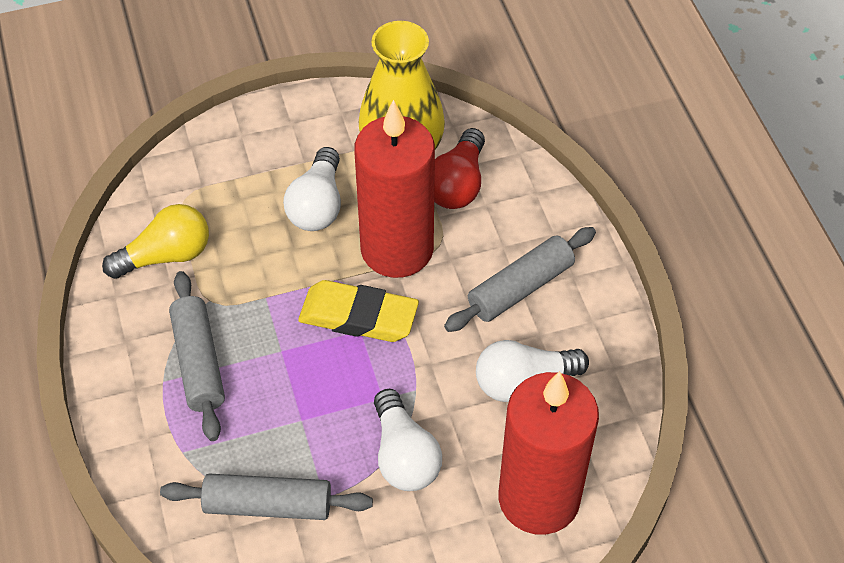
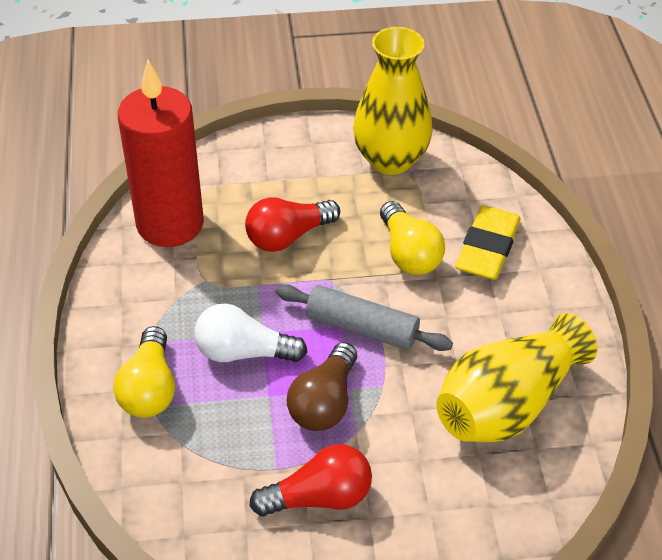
brown light bulb: none = 0 -> [287,342,357,431] = 1
grey rolling pin: [160,474,373,520] [169,271,225,441] [444,227,596,332] = 3 -> [276,285,453,351] = 1
red candle: [354,100,435,278] [499,371,599,535] = 2 -> [118,60,204,247] = 1
red light bulb: [434,128,485,209] = 1 -> [245,197,340,252] [250,444,372,516] = 2
white light bulb: [283,147,341,231] [374,389,442,491] [476,340,589,402] = 3 -> [194,303,307,362] = 1
yellow light bulb: [102,204,209,279] = 1 -> [113,326,175,418] [380,201,445,275] = 2
yellow vase: [359,21,445,149] = 1 -> [353,27,433,175] [436,313,598,443] = 2

